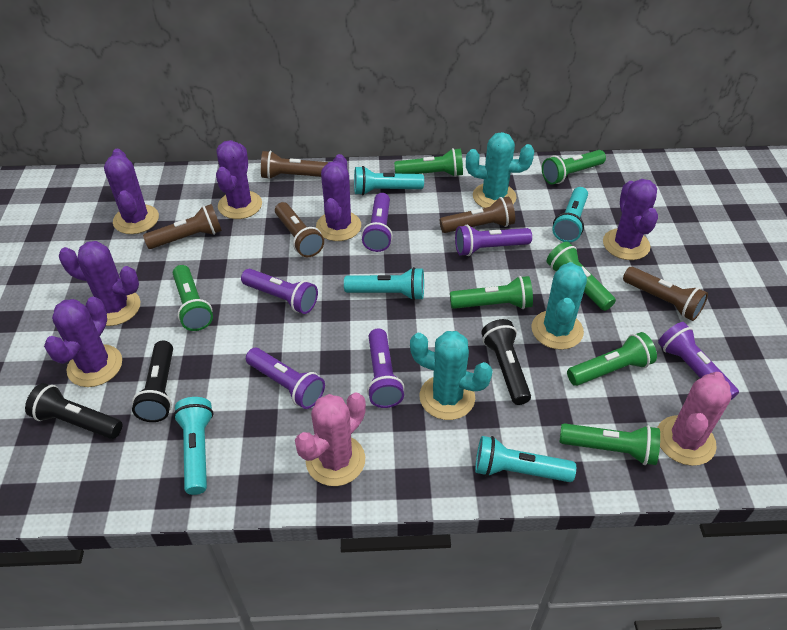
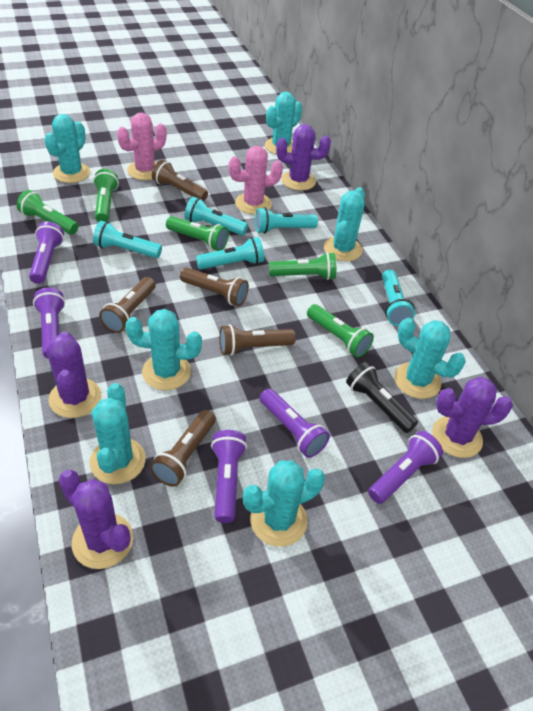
black flashlight: [25,383,122,439] [132,341,173,422] [481,319,531,405] = 3 -> [346,362,418,433] = 1
green flashlight: [173,265,213,331] [394,148,463,177] [450,276,533,309] [542,150,606,185] [547,242,616,311] [560,423,660,465] [567,332,657,386] = 7 -> [16,190,78,235] [93,169,119,222] [166,216,229,251] [269,252,336,280] [307,304,374,358] = 5
purple cactus: [44,297,122,387] [59,241,140,326] [104,149,159,234] [216,140,262,219] [316,154,361,241] [603,179,658,260] = 6 -> [47,332,101,418] [58,470,133,569] [276,124,331,191] [432,377,513,458] = 4
purple flashlight: [241,269,318,314] [246,348,325,409] [361,193,393,252] [367,328,404,408] [455,225,532,256] [658,322,739,400] = 6 -> [29,222,64,284] [33,287,65,359] [211,430,247,523] [260,389,330,458] [368,431,443,504] = 5
turquoise cactus: [410,331,493,420] [466,132,534,208] [532,262,587,350] = 3 -> [44,114,90,183] [90,383,146,484] [125,309,202,390] [243,461,325,547] [265,92,302,155] [324,187,365,262] [394,318,466,399] = 7

